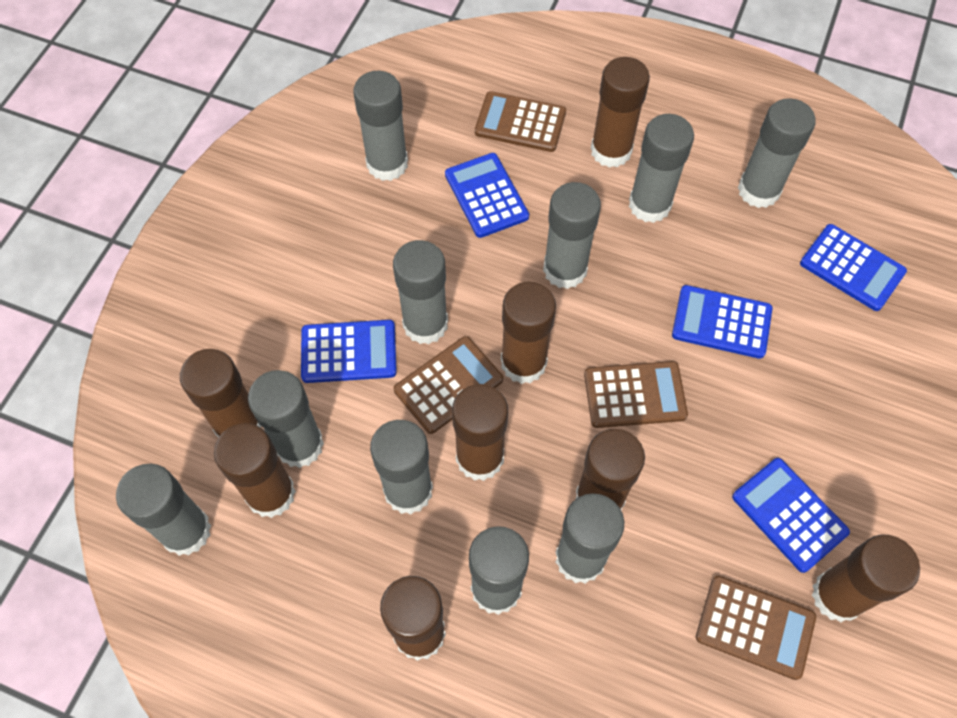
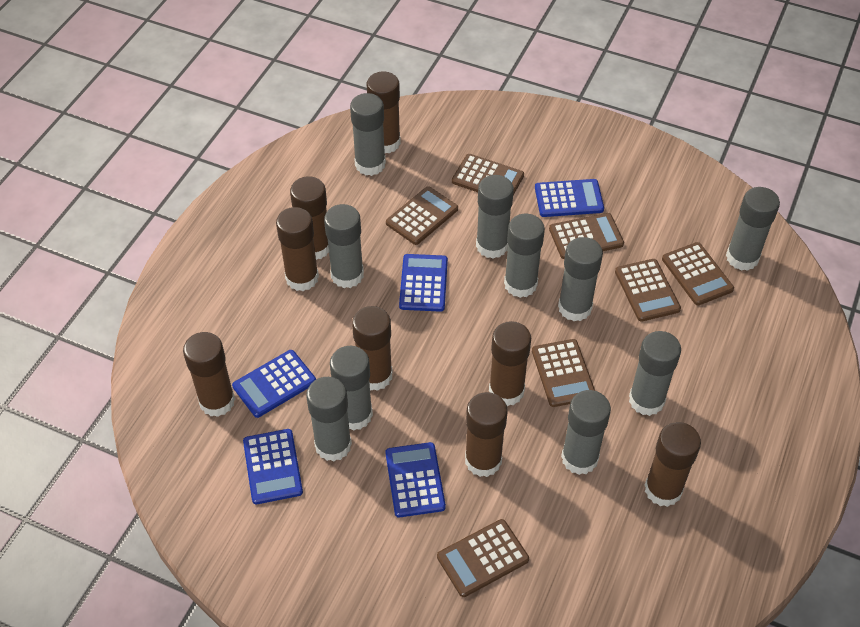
brown calculator: [394,336,503,434] [475,91,566,152] [584,361,688,428] [696,576,816,680] = 4 -> [386,186,458,245] [437,519,529,597] [452,154,524,195] [532,339,595,407] [549,213,624,259] [615,259,681,322] [662,242,734,305] = 7

